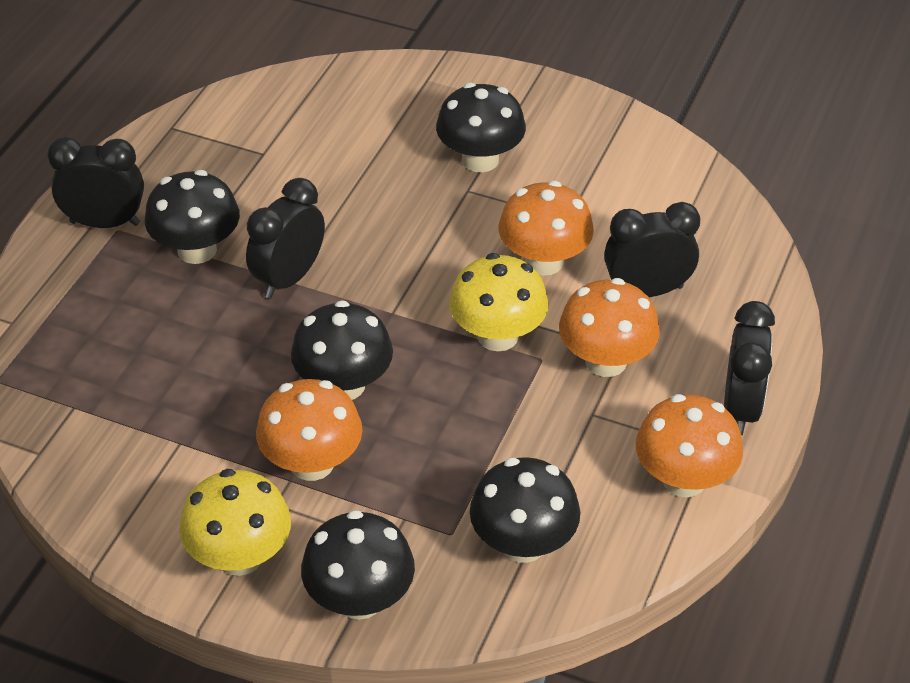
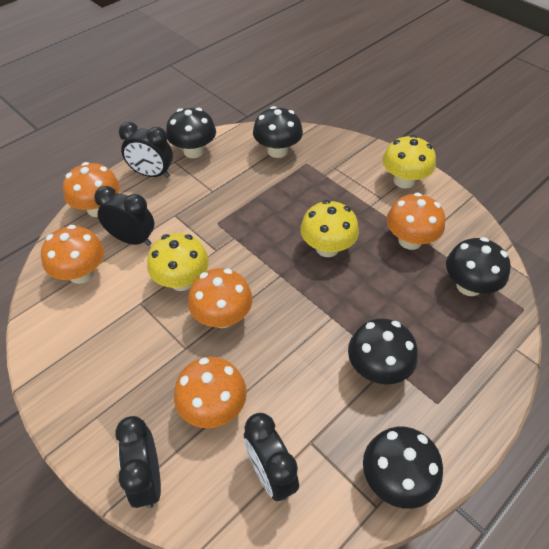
orange mushroom: [256,379,362,481] [498,181,594,276] [559,278,660,377] [636,394,743,497] = 4 -> [41,225,104,284] [63,162,120,217] [174,357,247,428] [188,268,252,328] [387,192,445,250] = 5
yellow mushroom: [179,469,291,576] [449,253,549,351] = 2 -> [147,233,209,291] [300,200,359,257] [382,135,436,189] = 3

